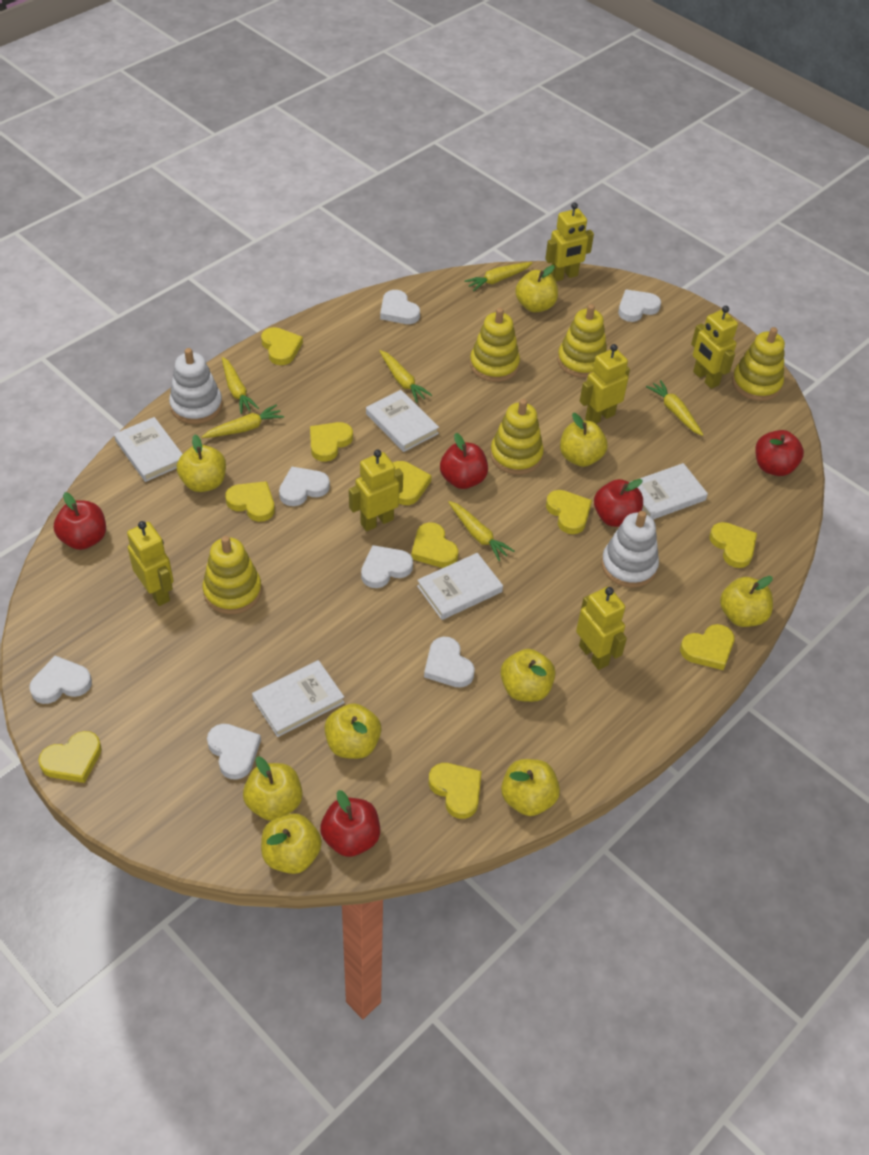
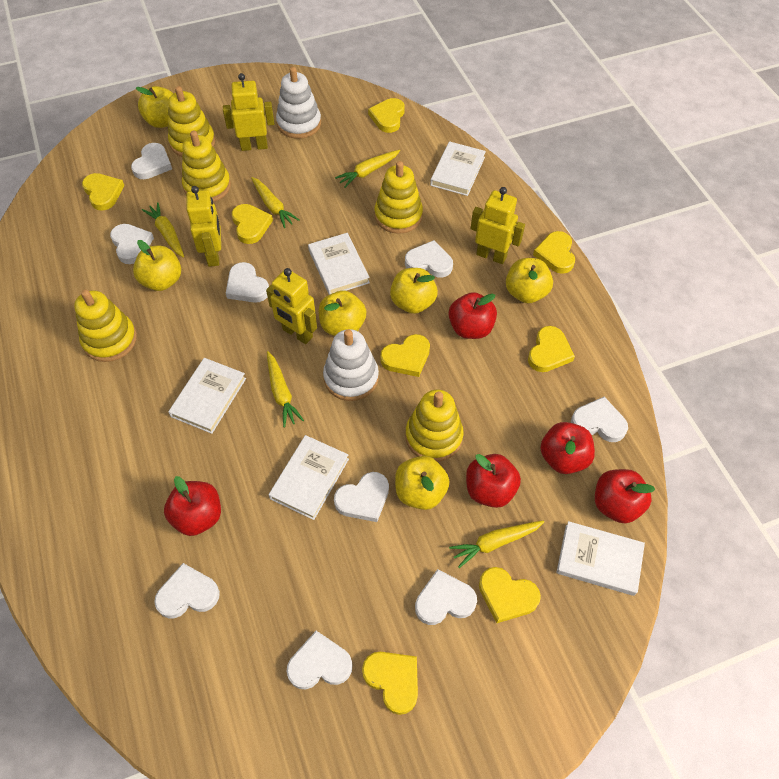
white heart: [29,656,92,704] [207,724,261,780] [279,466,330,506] [361,545,413,588] [380,290,420,324] [424,637,475,688] [618,289,661,322] = 7 -> [110,224,154,264] [131,143,172,179] [154,563,220,618] [226,262,269,303] [286,631,353,689] [334,472,389,522] [405,240,453,277] [415,569,477,625] [571,397,628,442] = 9
yellow apple: [177,435,226,492] [243,756,303,821] [261,813,322,874] [324,703,382,759] [500,649,555,702] [501,759,560,816] [515,265,558,312] [560,413,608,467] [720,576,773,627] = 9 -> [133,240,181,291] [136,86,174,128] [319,291,366,336] [390,268,438,314] [395,456,450,510] [506,258,553,303] = 6
yellow carrot: [202,404,284,438] [222,357,259,414] [380,350,432,403] [448,501,514,561] [465,262,532,291] [646,380,703,436] = 6 -> [142,202,184,258] [251,177,299,228] [267,351,304,427] [335,150,400,188] [449,520,544,568] = 5
yellow heart: [38,731,102,783] [225,481,275,522] [261,327,303,365] [310,422,353,462] [393,461,432,505] [411,522,458,568] [429,763,482,819] [546,490,592,534] [680,624,734,670] [709,522,757,568] = 10 -> [82,173,124,210] [232,204,273,244] [362,652,418,715] [368,98,405,133] [380,334,430,377] [479,567,541,623] [528,326,575,372] [533,231,575,274] = 8
yellow robot: [127,521,174,606] [349,450,403,531] [545,202,594,281] [576,587,627,670] [580,344,630,423] [691,306,738,389] = 6 -> [186,186,221,267] [223,73,274,151] [266,268,317,344] [470,187,525,264] = 4

